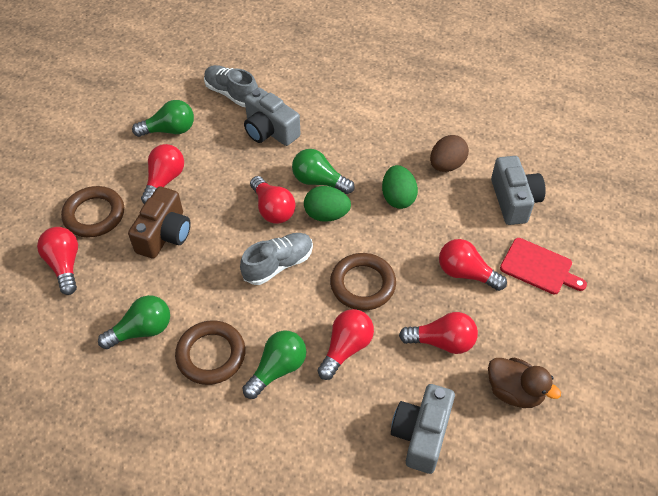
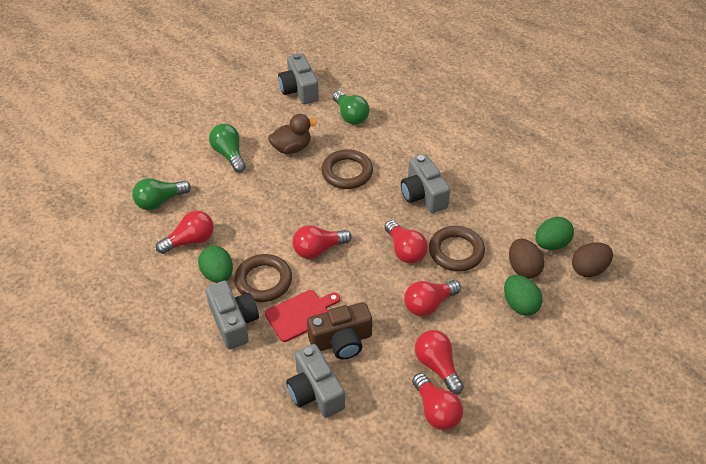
brown egg: [430,135,469,172] = 1 -> [509,239,544,279] [572,242,613,277] = 2
green egg: [304,186,351,222] [382,165,418,209] = 2 -> [198,246,233,283] [504,275,543,316] [535,217,574,250] = 3
green light bulb: [98,295,170,349] [132,100,194,137] [243,331,306,399] [292,149,355,194] = 4 -> [132,178,191,210] [209,124,246,172] [333,91,369,125] = 3
grey camera: [244,88,300,146] [391,384,455,474] [491,156,546,225] = 3 -> [206,281,259,350] [278,53,319,104] [286,344,345,418] [401,154,450,213] = 4
grey shoe: [204,65,258,107] [240,233,313,285] = 2 -> none = 0

